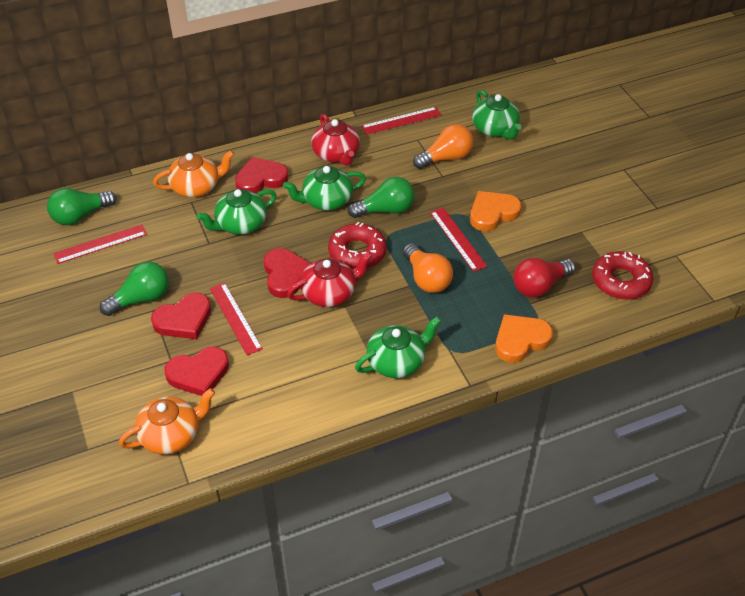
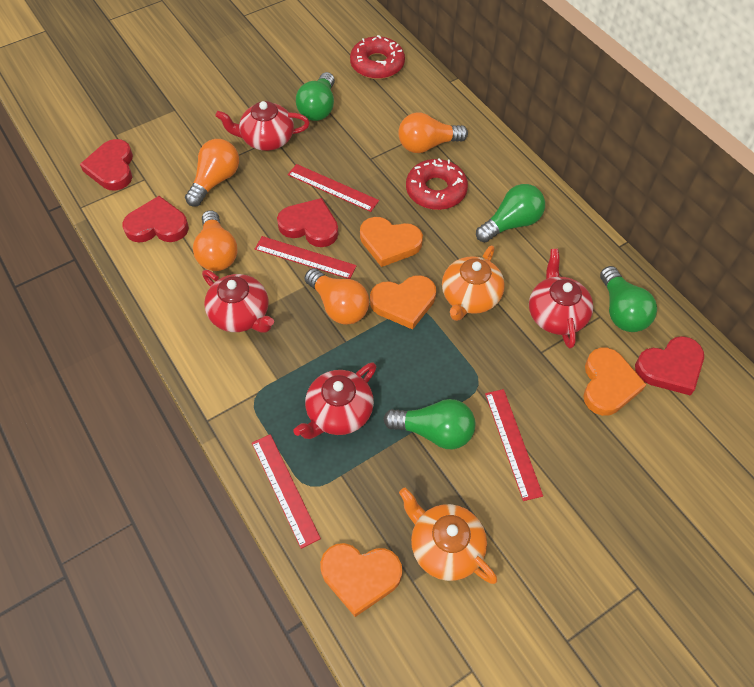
green light bulb: [47,188,116,225] [100,262,169,316] [348,177,415,218] = 3 -> [296,72,335,121] [383,399,475,449] [476,184,545,243] [600,266,657,332] = 4
green teapot: [197,189,276,235] [283,166,366,210] [355,316,441,378] [472,90,522,140] = 4 -> none = 0
orange heart: [470,191,522,231] [495,314,553,363] = 2 -> [320,543,402,617] [360,217,423,267] [370,275,436,330] [583,348,647,416] = 4
orange light bulb: [403,243,453,293] [413,124,473,169] = 2 -> [185,139,239,207] [193,210,238,271] [304,268,369,325] [398,112,468,153] = 4
red light bulb: [513,258,575,298] = 1 -> none = 0
red teapot: [287,252,372,307] [311,114,360,166] = 2 -> [202,270,274,333] [216,101,310,151] [293,362,376,439] [529,249,593,348] = 4

